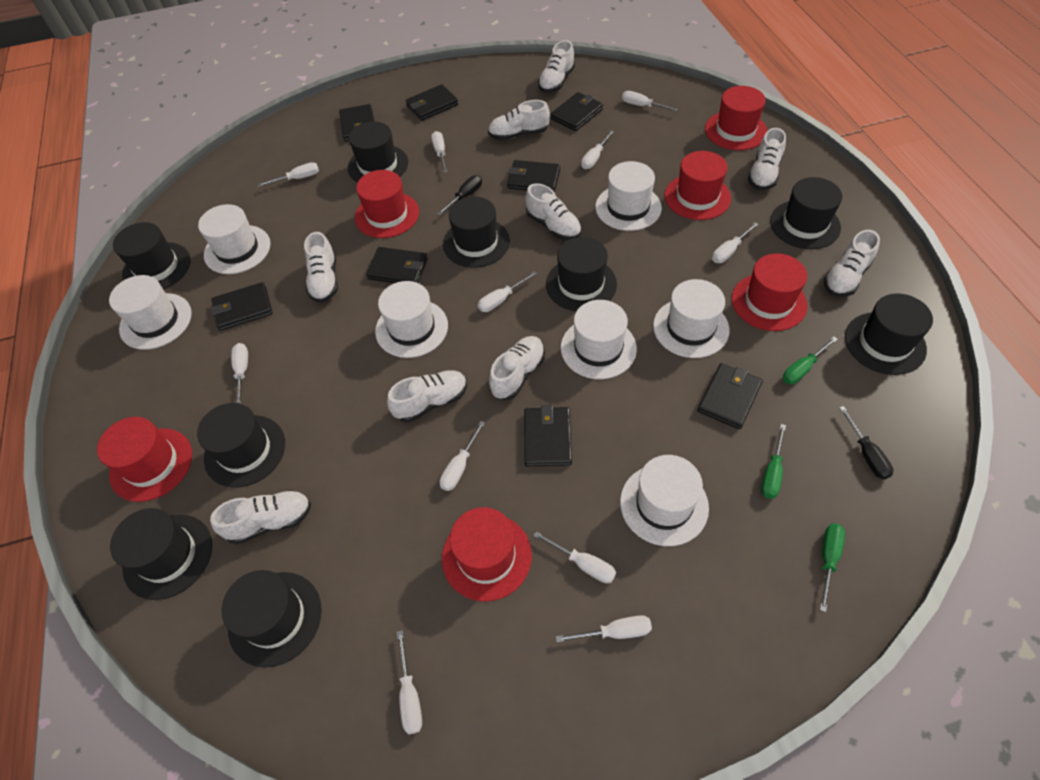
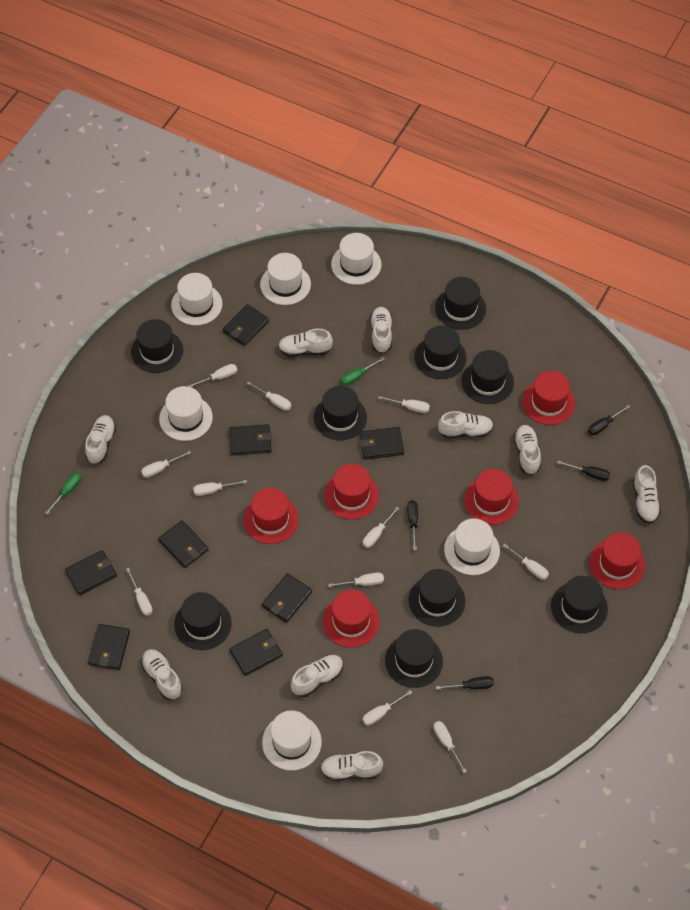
black screwdriver: [437,175,482,215] [839,406,893,479] = 2 -> [407,500,418,550] [436,676,494,690] [557,461,610,481] [588,405,630,435] = 4
green screwdriver: [761,424,786,499] [783,337,838,384] [820,523,845,612] = 3 -> [45,472,81,515] [341,357,385,385] = 2
white hat: [109,275,192,350] [198,204,271,274] [375,281,448,358] [561,300,637,379] [595,161,662,231] [620,455,709,546] [653,279,729,358] = 7 -> [159,386,213,441] [171,273,223,326] [260,253,311,305] [262,710,322,771] [331,233,381,285] [444,518,500,575] = 6

